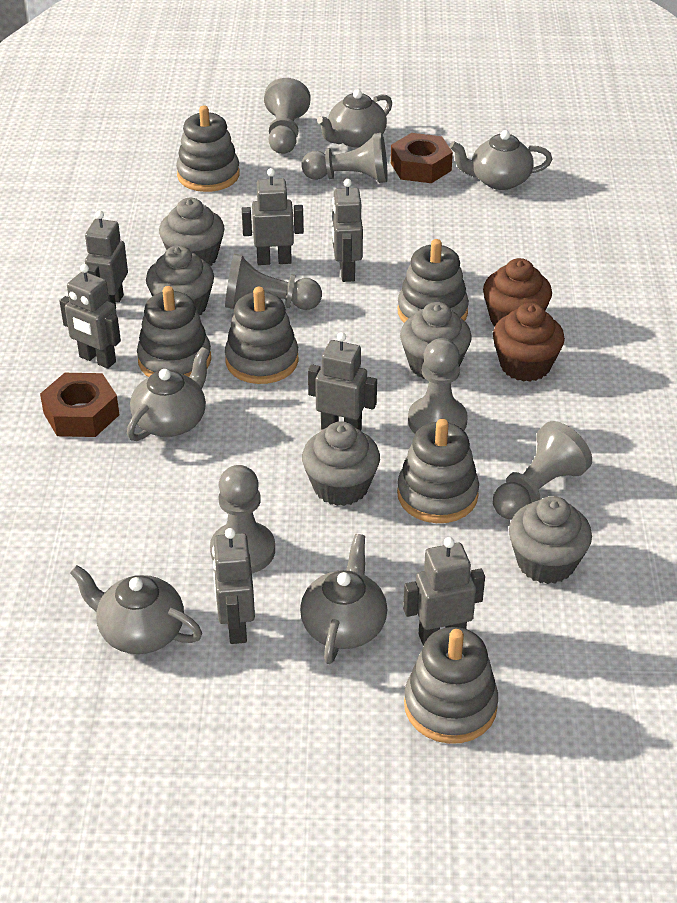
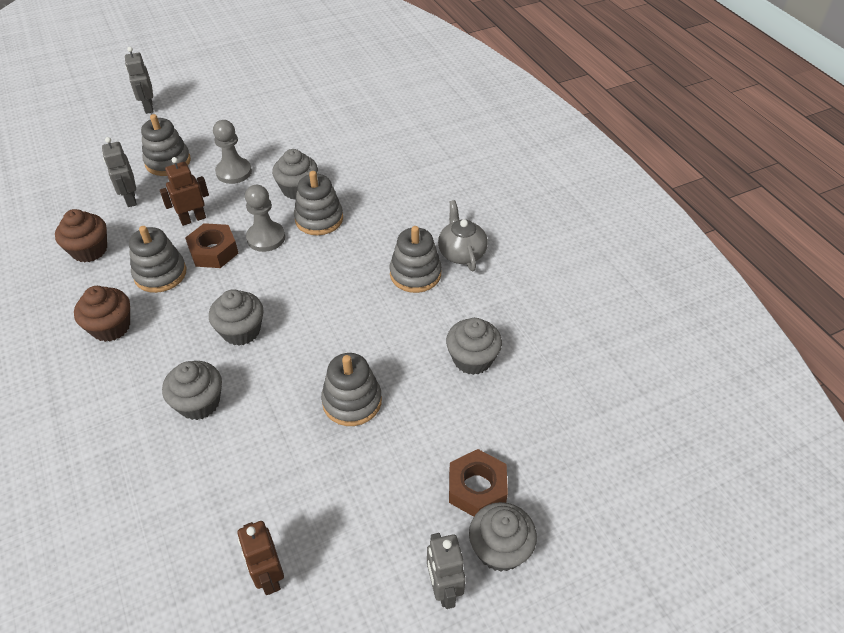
brown robot: none = 0 -> [160,157,209,226] [237,521,284,595] = 2
grey pawn: [210,465,275,574] [225,253,322,310] [264,78,310,154] [302,133,388,183] [408,338,468,433] [493,421,592,519] = 6 -> [213,120,252,184] [245,185,285,252] = 2
grey robot: [60,264,121,369] [85,210,128,307] [212,528,255,644] [242,168,304,265] [308,332,377,431] [332,179,363,282] [403,537,485,646] = 7 -> [102,137,137,207] [125,47,154,114] [427,533,466,609] = 3
grey stacking toy: [137,286,211,377] [176,105,240,192] [225,287,298,384] [397,419,479,523] [398,239,469,323] [404,627,498,744] = 6 -> [129,226,186,293] [141,114,191,176] [294,171,343,235] [321,353,382,426] [390,226,442,293] = 5
grey teapot: [70,565,202,654] [127,347,210,441] [300,534,387,664] [317,89,392,148] [450,130,553,190] = 5 -> [438,200,488,271] = 1

